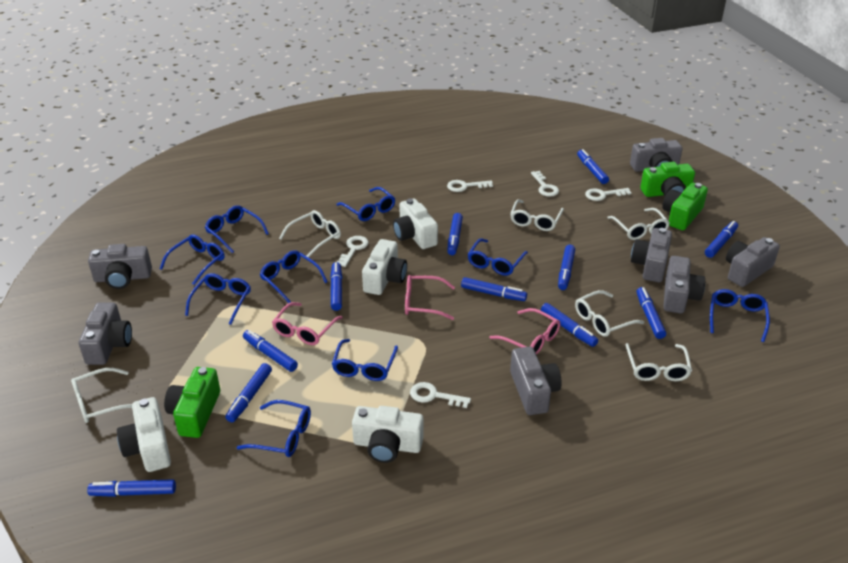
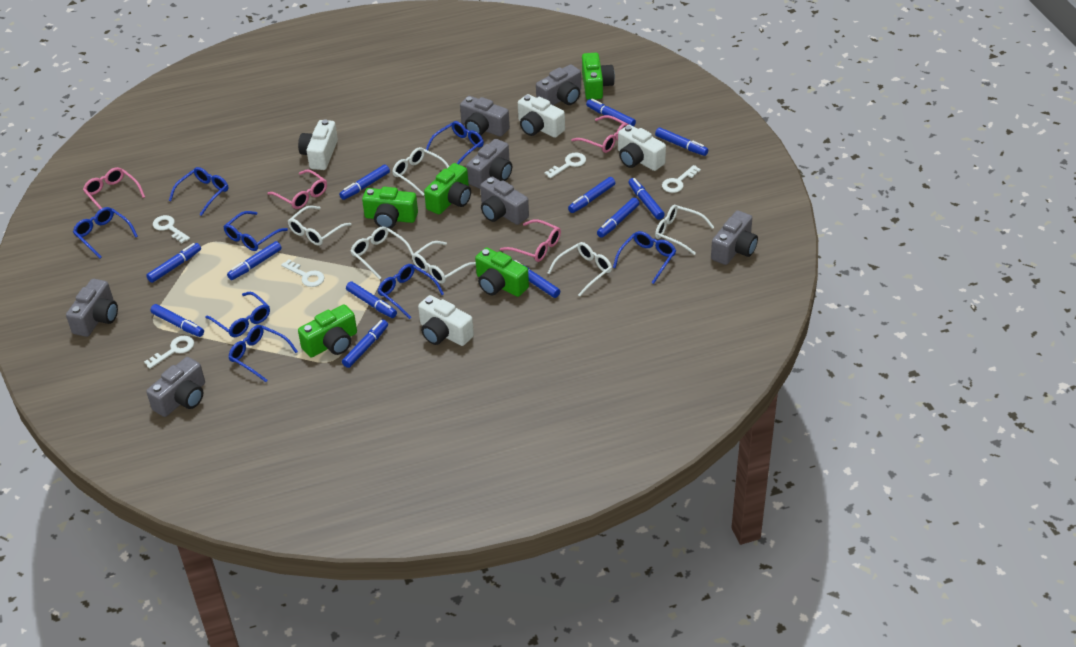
blue glasses: [159,234,225,285] [185,273,251,325] [205,205,269,253] [237,400,311,457] [260,250,327,303] [332,339,398,381] [336,187,395,221] [468,238,528,276] [710,289,770,342] = 9 -> [73,207,138,259] [169,167,229,216] [205,292,270,337] [223,211,288,251] [228,325,298,382] [378,264,444,319] [426,121,484,164] [613,231,676,284] = 8
blue marker: [87,479,176,497] [225,363,272,422] [243,330,298,372] [330,262,342,311] [447,213,463,255] [461,277,527,301] [541,303,598,347] [558,245,575,290] [577,149,609,184] [636,287,666,339] [705,221,738,258] = 11 -> [146,243,201,283] [150,304,204,337] [227,241,282,280] [339,165,390,200] [342,320,388,368] [346,281,397,318] [514,260,560,298] [568,177,615,213] [586,99,636,126] [597,198,639,238] [628,178,665,220] [655,127,708,156] = 12
green camera: [164,367,220,438] [640,162,695,197] [662,183,708,230] = 3 -> [298,304,357,357] [362,187,418,229] [424,163,471,214] [475,248,529,297] [582,53,615,100] = 5
pink glasses: [272,302,343,345] [405,275,455,320] [490,308,560,355] = 3 -> [83,167,145,209] [267,170,327,209] [500,219,561,262] [571,115,629,153] = 4

